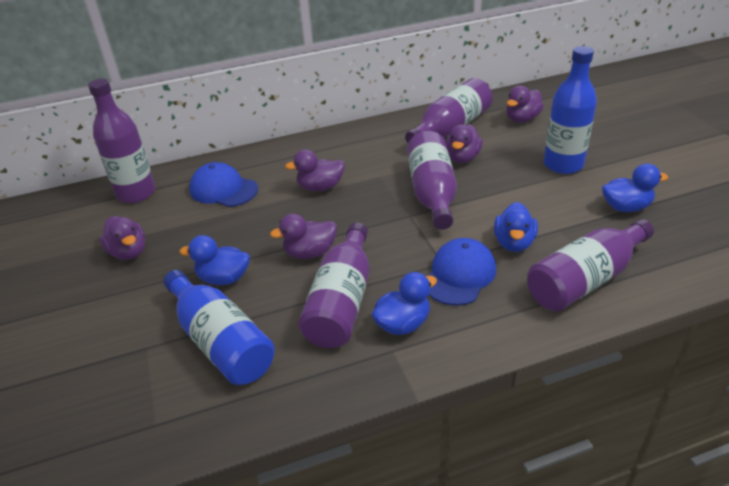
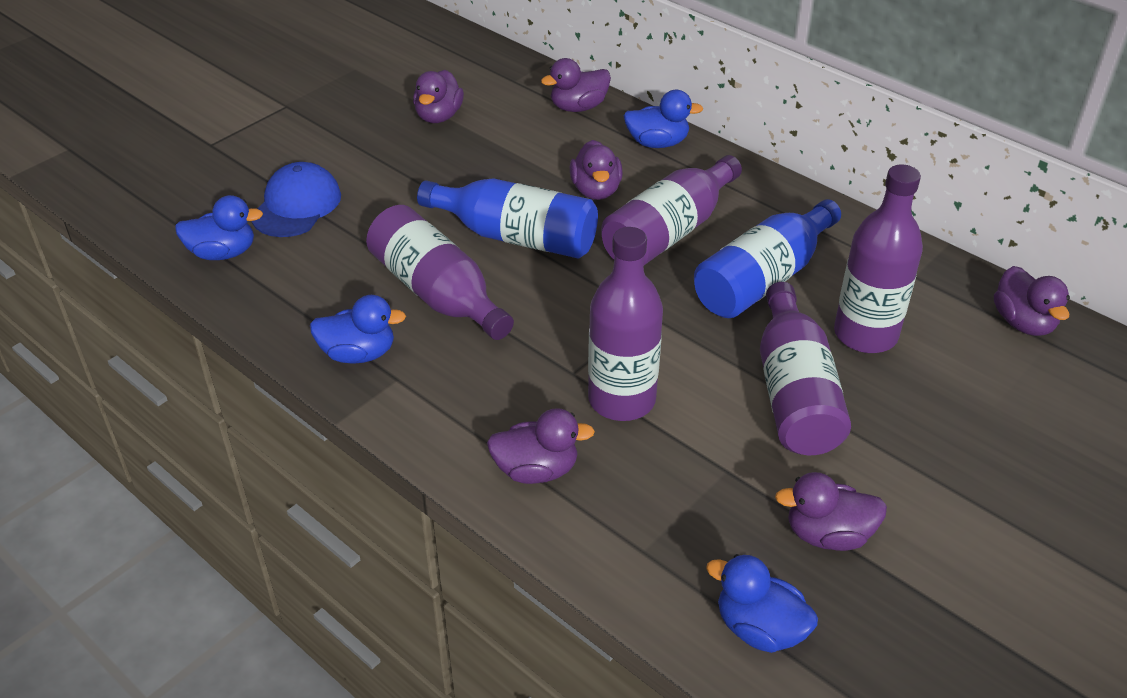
blue cap: [190,162,258,207] [429,238,496,306] = 2 -> [252,162,341,237] = 1
purple duck: [100,216,145,260] [270,213,337,259] [285,149,345,191] [446,124,483,163] [506,86,544,122] = 5 -> [413,70,464,123] [487,408,595,484] [541,58,611,112] [570,140,623,200] [775,472,887,551] [994,266,1070,336] = 6

